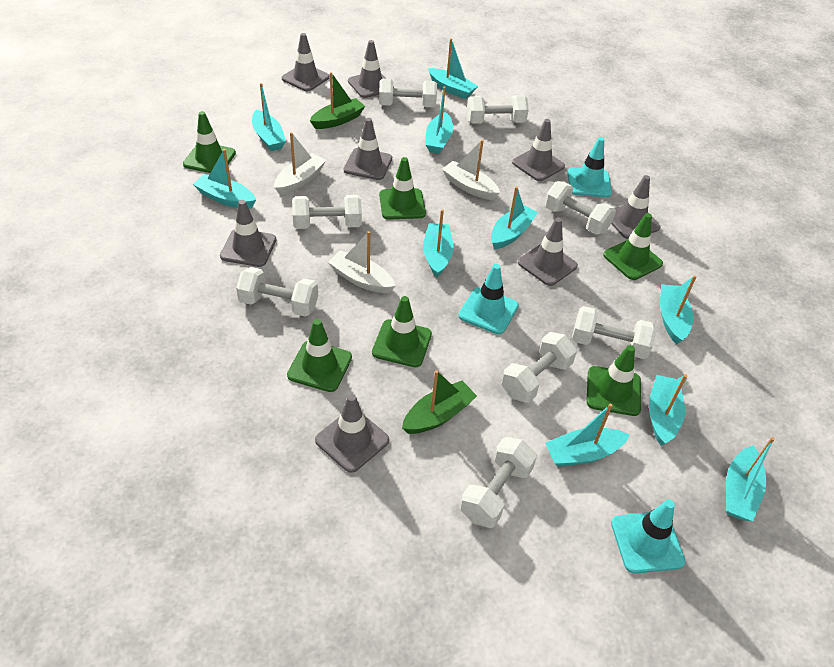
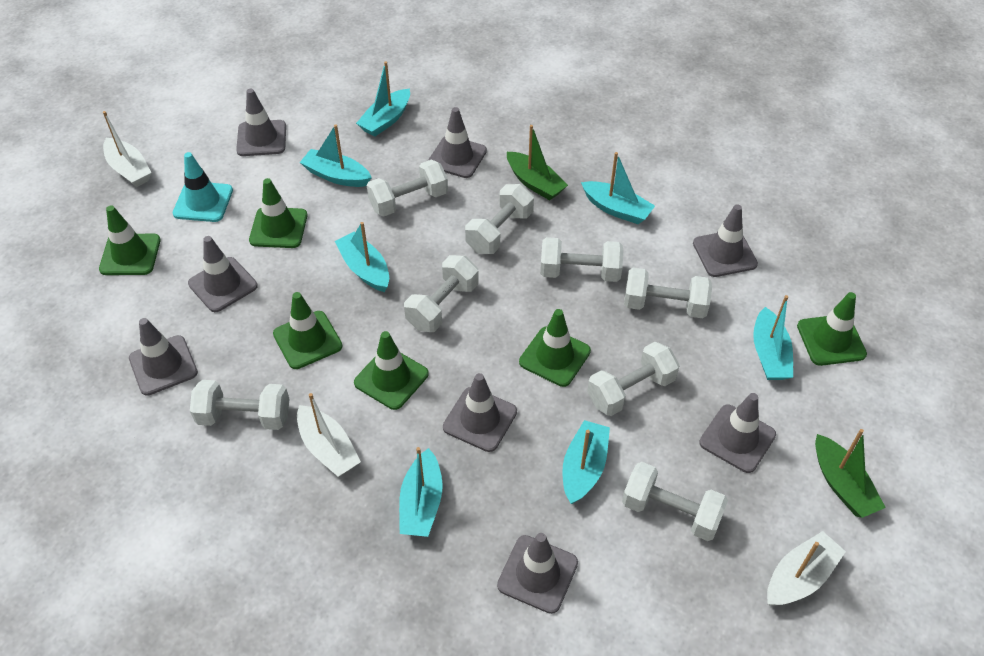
turquoise boat: [193,149,256,208] [252,83,286,151] [423,209,454,277] [426,86,453,154] [428,38,478,99] [491,186,538,249] [545,404,630,467] [649,374,687,446] [660,275,697,344] [726,437,775,521] = 10 -> [300,124,372,187] [335,222,389,292] [356,62,410,137] [399,447,443,537] [562,420,610,504] [581,152,655,224] [753,295,793,380] = 7
turquoise traffic cone: [458,264,519,334] [568,137,612,197] [611,500,685,574] = 3 -> [173,152,233,222] = 1

